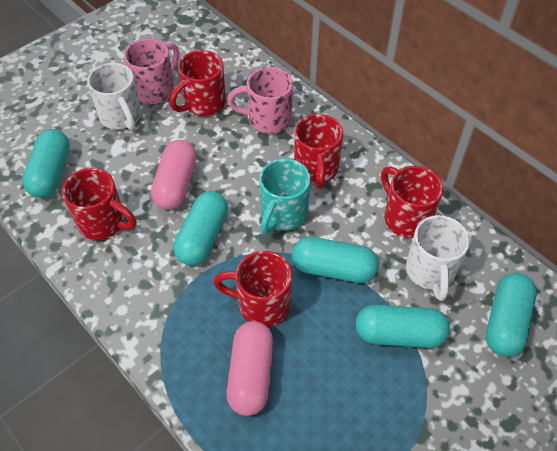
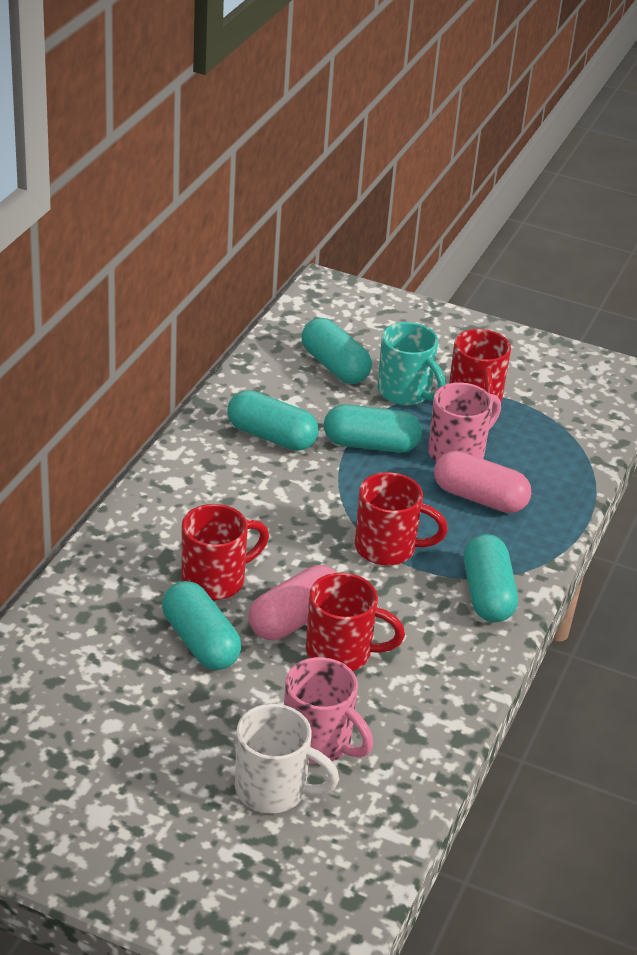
red mug: [62,168,136,240] [169,50,226,116] [213,251,292,327] [294,114,343,189] [381,166,443,238] = 5 -> [181,504,269,600] [306,573,405,671] [355,472,448,566] [449,329,511,402] = 4
white mug: [87,63,141,130] [406,215,470,301] = 2 -> [235,704,339,813] = 1

